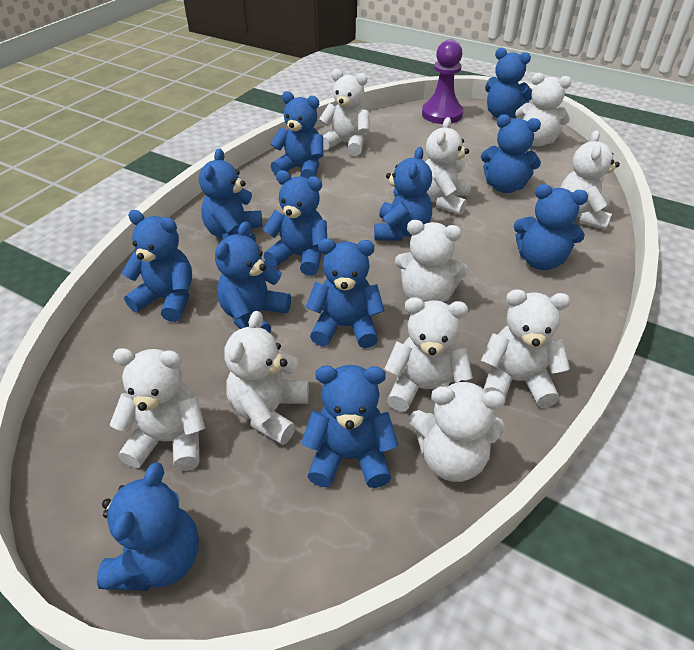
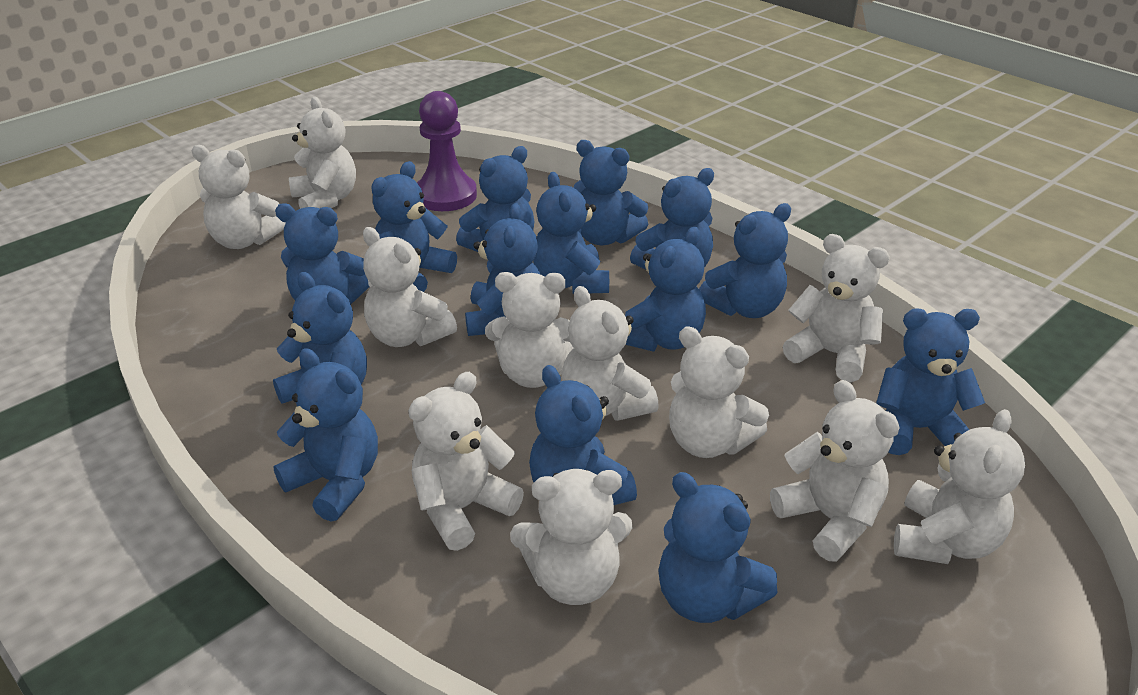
blue teddy bear: [97,462,199,591] [121,210,192,322] [199,148,263,241] [215,222,291,333] [263,170,327,276] [270,91,324,179] [301,365,399,488] [305,238,385,348] [374,147,432,241] [481,114,541,193] [485,48,532,118] [514,184,588,270] = 12 -> [273,272,367,404] [273,349,378,522] [275,203,370,304] [371,161,457,292] [456,146,535,252] [465,203,541,336] [529,365,637,505] [533,172,609,294] [573,140,648,245] [625,227,706,351] [630,168,714,270] [658,472,778,623] [699,203,791,318] [876,308,985,455] = 14
white teddy bear: [110,348,205,471] [224,311,309,445] [319,69,370,156] [385,297,473,412] [395,220,468,302] [409,380,505,482] [426,117,471,215] [481,289,571,408] [515,73,572,147] [560,130,620,230] = 10 -> [192,145,286,249] [289,97,356,209] [363,227,457,347] [408,372,524,551] [485,272,573,388] [510,469,633,605] [561,286,659,421] [669,327,769,458] [770,380,900,561] [783,234,890,382] [894,409,1025,564] = 11

